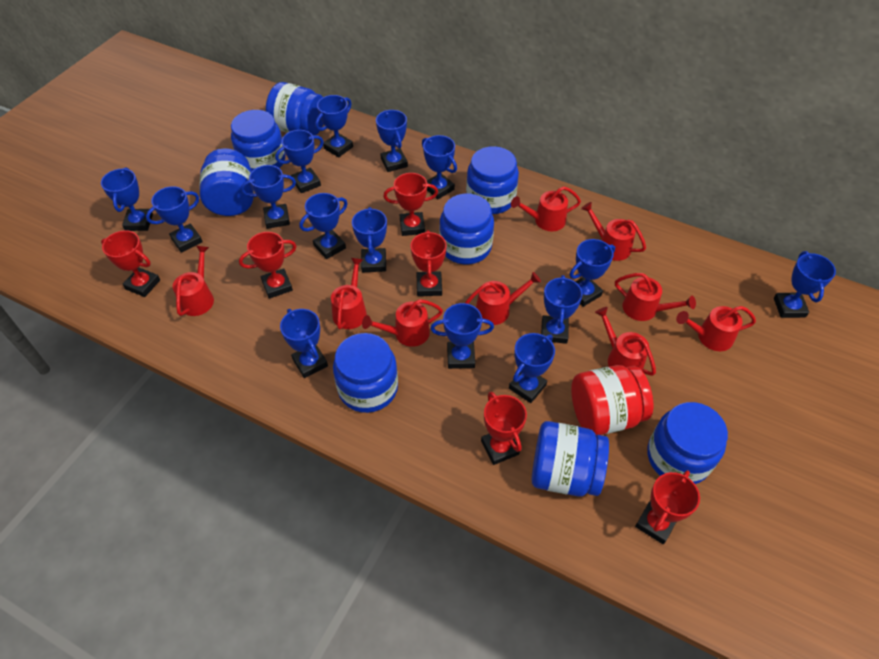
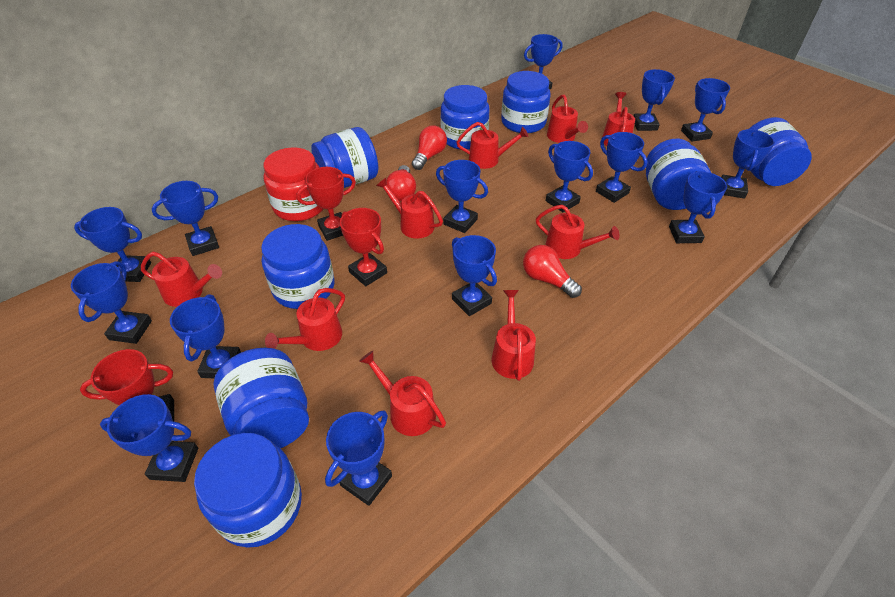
red light bulb: none = 0 -> [386,165,416,202] [412,125,447,170] [523,245,582,298] = 3
red trophy: [101,230,160,297] [239,232,296,299] [383,173,438,236] [410,230,447,296] [481,392,527,465] [635,470,700,544] = 6 -> [80,349,174,421] [297,167,356,241] [340,208,387,286] = 3

